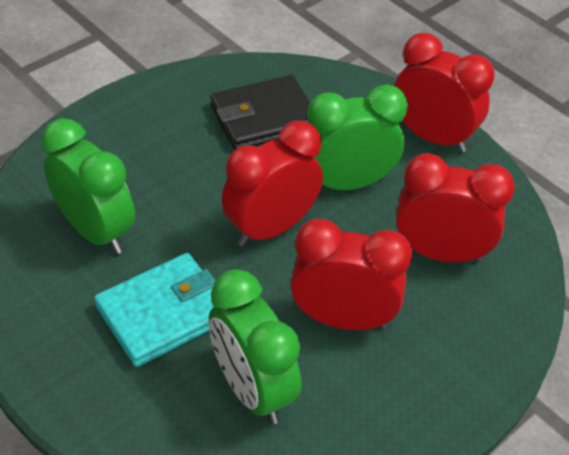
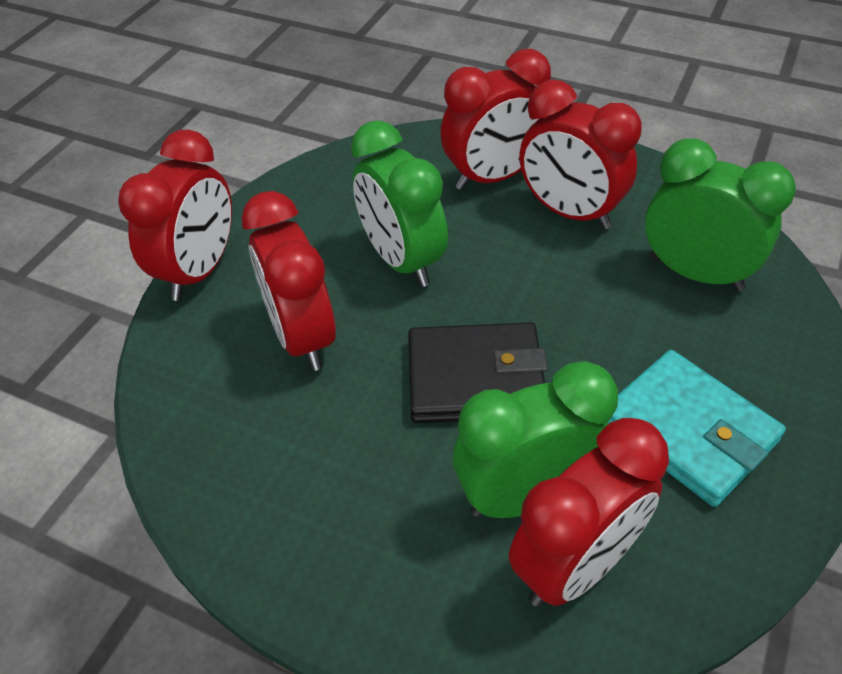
red clock: [222,121,323,246] [290,219,412,330] [394,33,494,153] [396,153,515,262] = 4 -> [118,130,232,301] [241,191,336,371] [440,49,551,190] [509,418,669,607] [519,80,642,229] = 5

